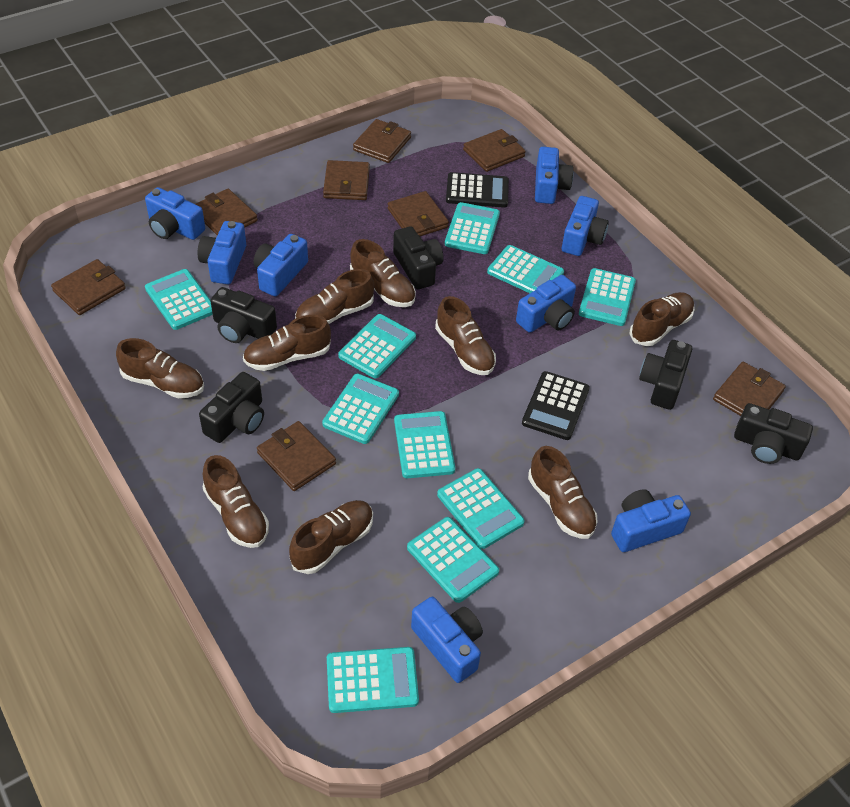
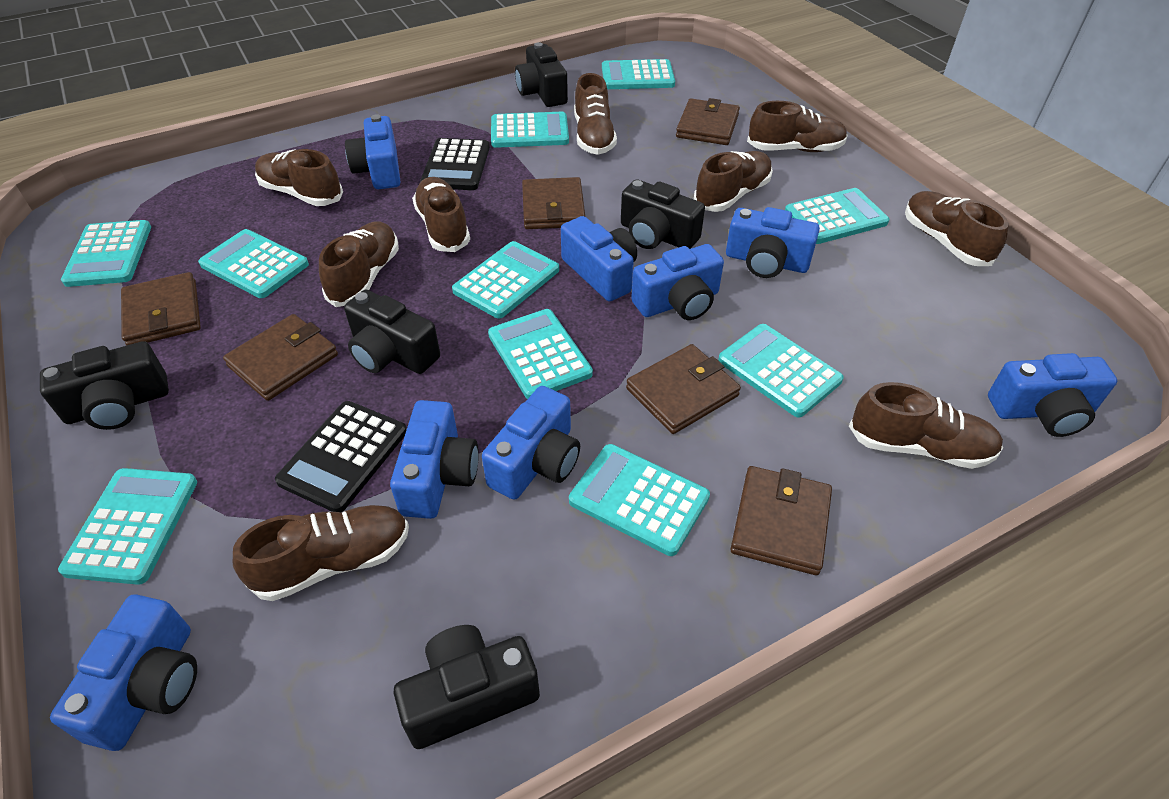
brown wallet: [51,259,126,315] [196,189,258,235] [257,421,336,491] [323,160,370,200] [353,119,411,163] [388,191,449,236] [463,129,526,172] [713,362,786,416] = 8 -> [121,272,201,346] [223,314,338,401] [522,177,585,229] [626,344,741,434] [676,98,740,145] [730,466,832,575] = 6

